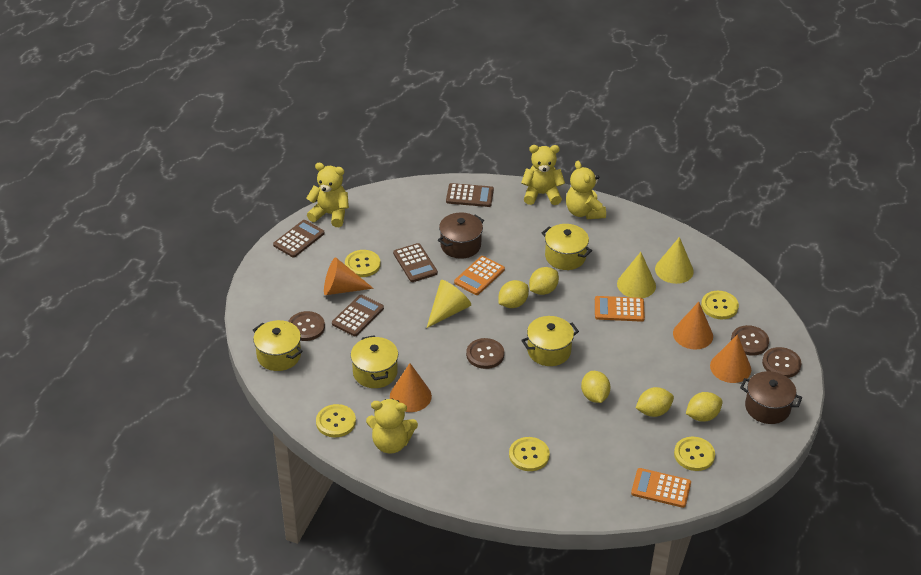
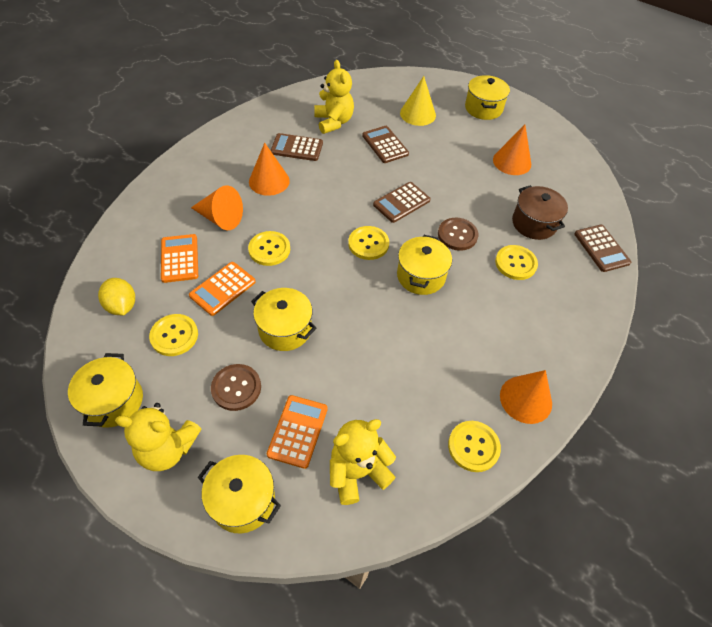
brown button: [288,311,325,341] [466,338,504,369] [731,325,769,356] [762,347,802,378] = 4 -> [211,364,261,411] [438,218,478,251] = 2
brown pot: [438,212,484,259] [740,371,802,424] = 2 -> [512,185,568,240] = 1
yellow cone: [427,280,471,328] [617,252,656,298] [655,237,694,284] = 3 -> [400,76,436,126] = 1
yellow lemon: [499,280,529,308] [529,267,559,295] [581,371,611,403] [636,387,674,417] [686,392,723,422] = 5 -> [98,278,135,315] = 1
yellow pot: [253,320,303,371] [351,335,398,388] [521,316,579,366] [542,224,592,270] = 4 -> [68,353,143,428] [198,455,281,533] [251,288,317,351] [397,235,452,295] [465,75,510,120] = 5
yellow teddy bear: [306,163,349,227] [366,398,418,454] [521,145,565,205] [566,161,606,219] = 4 -> [115,403,201,471] [314,60,354,134] [330,419,396,505] = 3

